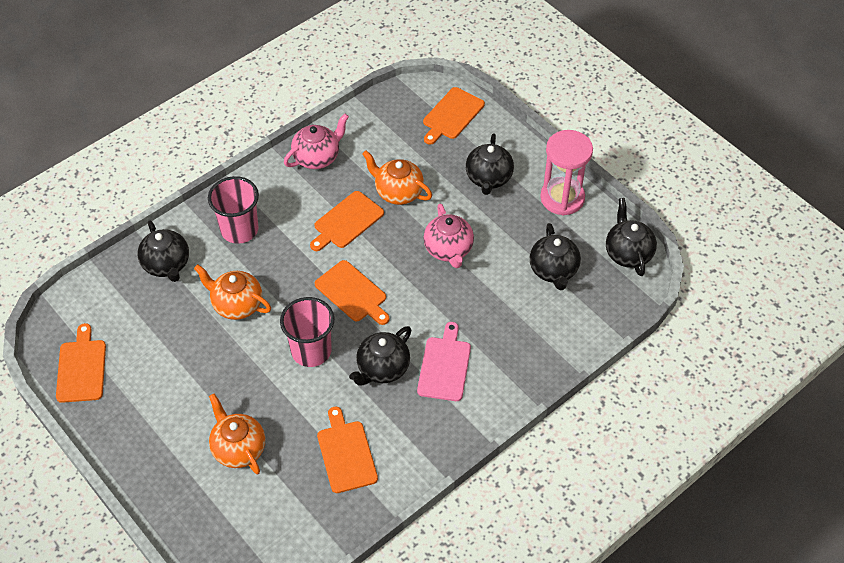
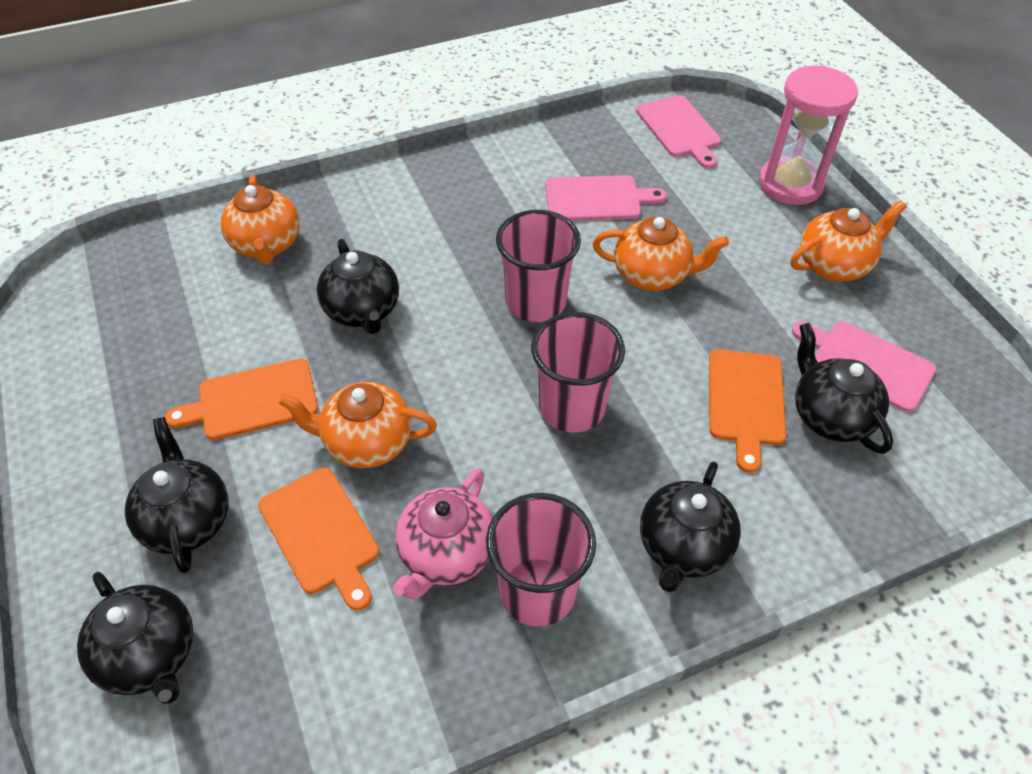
orange cutting board: [56,323,106,403] [310,191,384,251] [315,260,389,325] [317,407,378,493] [423,87,485,145] = 5 -> [165,359,318,440] [258,467,379,611] [709,350,786,473] = 3
orange teapot: [194,264,271,320] [209,393,265,474] [362,150,432,205] = 3 -> [221,175,300,264] [278,382,437,468] [593,217,729,291] [791,200,907,281] = 4
pink cup: [208,176,259,244] [280,297,334,367] = 2 -> [486,493,596,626] [496,210,581,322] [531,312,625,433] = 3
pink cutting board: [417,322,471,401] = 1 -> [545,175,667,221] [636,95,721,169] [792,321,936,412] = 3
pink teapot: [284,114,349,169] [423,204,474,268] = 2 -> [393,468,492,600] = 1

